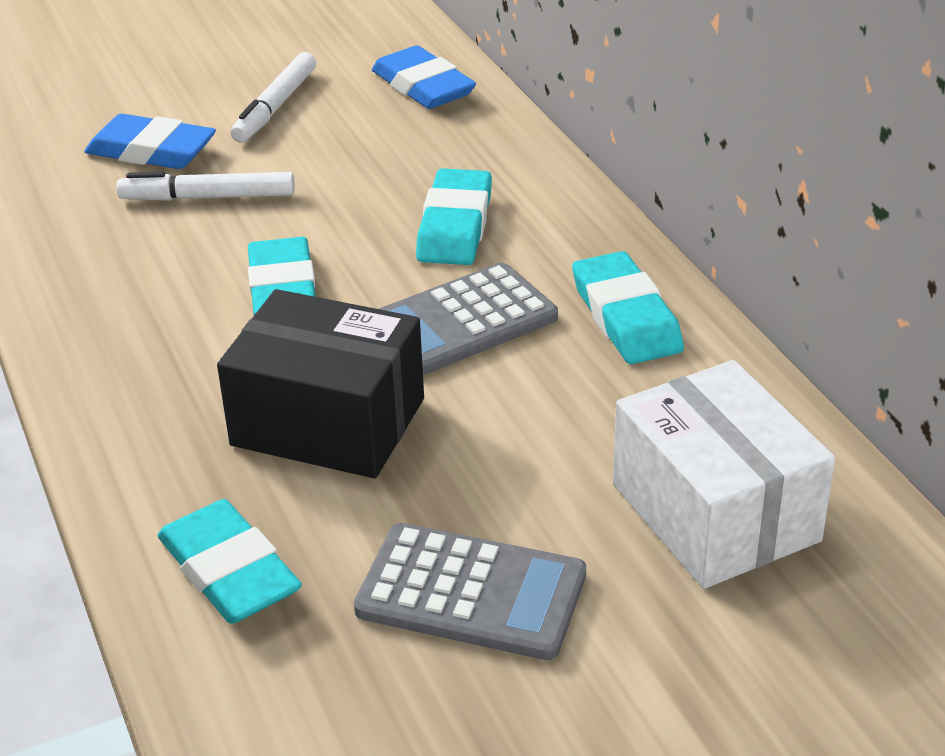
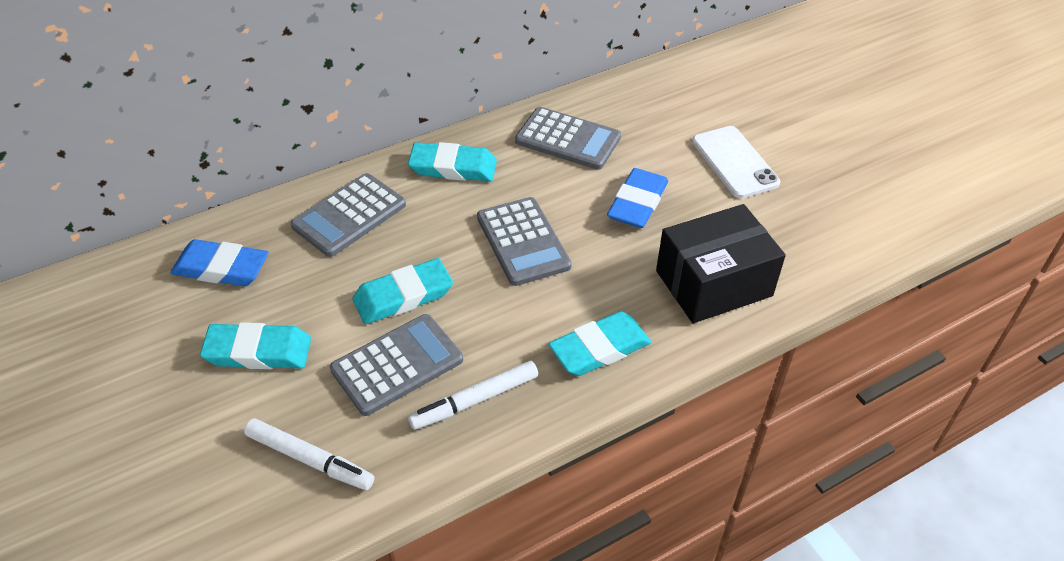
grey calculator: [354,523,586,660] [379,263,558,375] = 2 -> [291,173,406,257] [330,314,463,416] [477,197,572,286] [515,107,621,170] = 4
white box: [613,360,835,589] = 1 -> none = 0
white phone: none = 0 -> [692,126,780,198] = 1

